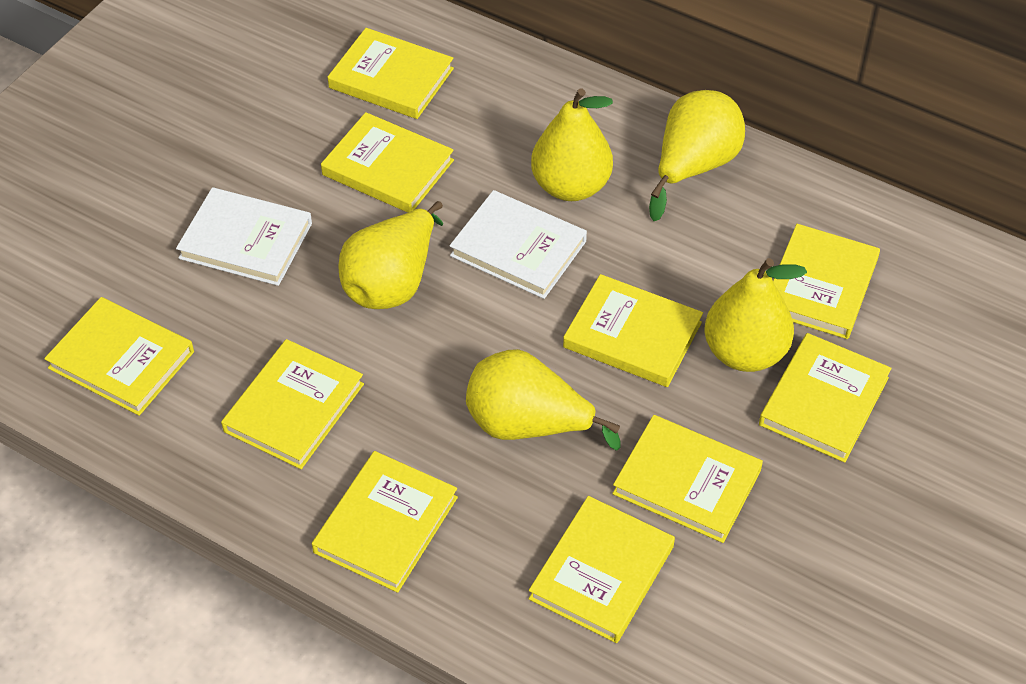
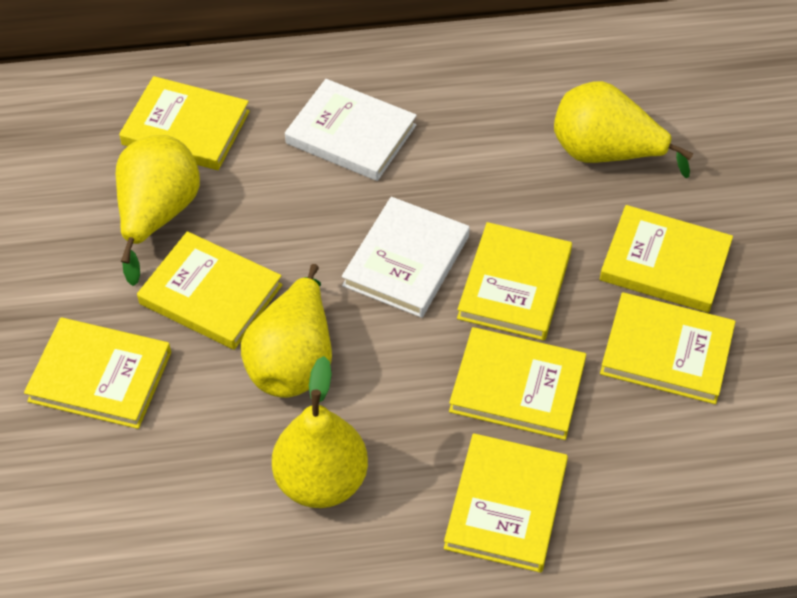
yellow book: [44,297,194,416] [221,339,364,469] [312,451,458,593] [321,112,454,213] [328,28,454,119] [529,496,675,643] [563,274,703,387] [612,415,763,543] [759,333,891,463] [773,224,880,339] = 10 -> [24,318,171,429] [119,76,250,170] [137,231,282,350] [444,433,568,573] [449,327,586,440] [457,222,572,341] [600,205,733,313] [600,292,735,404] = 8
yellow pear: [339,201,443,309] [466,349,621,450] [531,88,613,201] [649,90,745,221] [705,258,807,372] = 5 -> [116,135,200,286] [241,264,332,398] [272,356,368,508] [554,81,693,178] = 4

